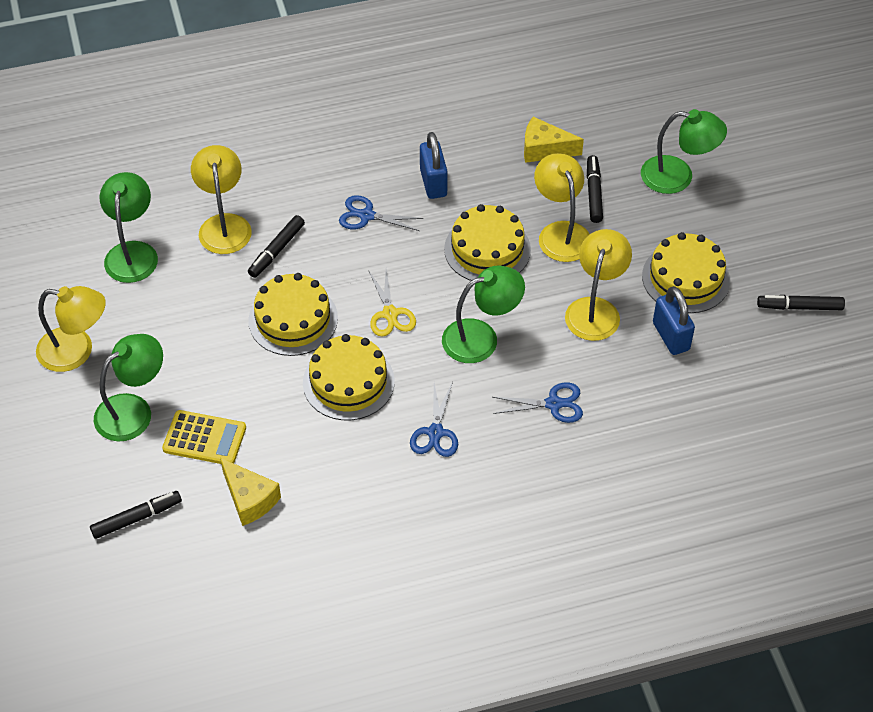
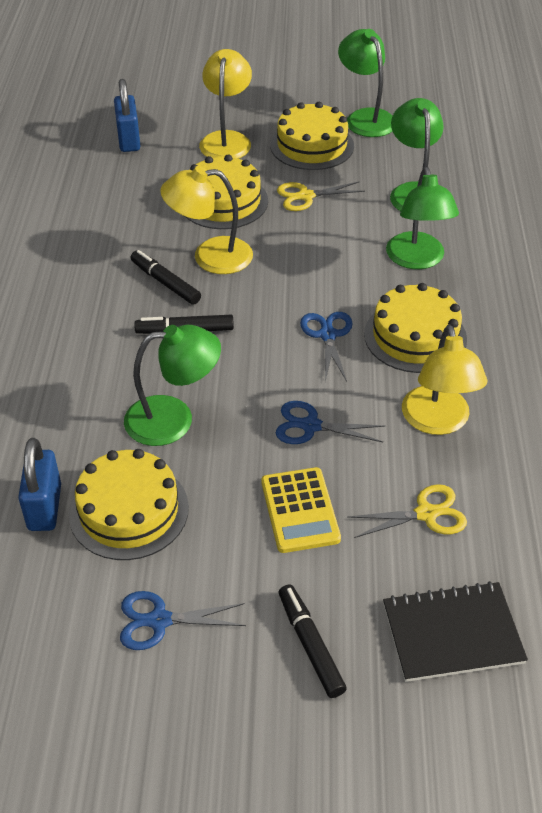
black marker: [90,491,182,539] [248,215,305,278] [587,155,603,223] [757,295,845,310] = 4 -> [131,250,201,305] [134,315,234,334] [279,584,347,698] = 3
black notebook: none = 0 -> [383,581,528,682] = 1
yellow cheese: [220,458,281,526] [524,117,584,163] = 2 -> none = 0
yellow lamp: [36,286,106,372] [191,145,252,254] [534,153,590,262] [565,229,632,341] = 4 -> [160,166,253,274] [199,49,252,159] [402,325,488,435] = 3
yellow scissors: [369,269,416,337] = 1 -> [277,181,365,211] [347,484,467,538] = 2

